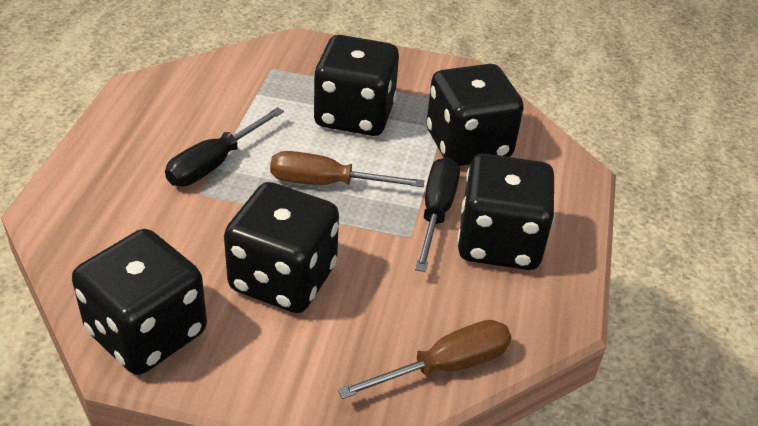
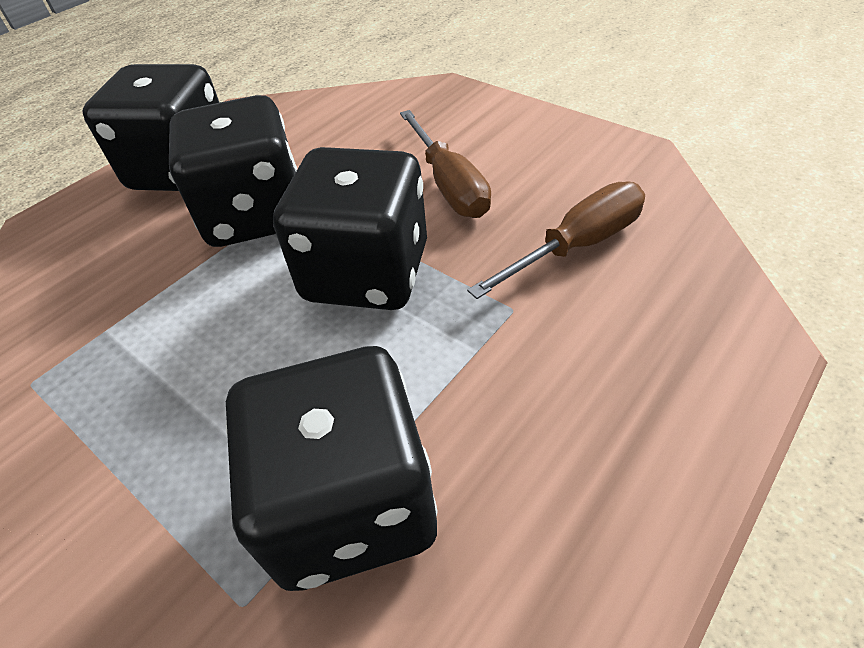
black dice: [72,229,207,375] [224,182,339,313] [313,35,399,136] [426,64,524,166] [457,154,555,270] = 5 -> [82,64,220,191] [169,95,297,247] [225,346,438,591] [273,147,427,310] = 4
black screwdriver: [165,107,284,186] [415,157,460,272] = 2 -> none = 0

